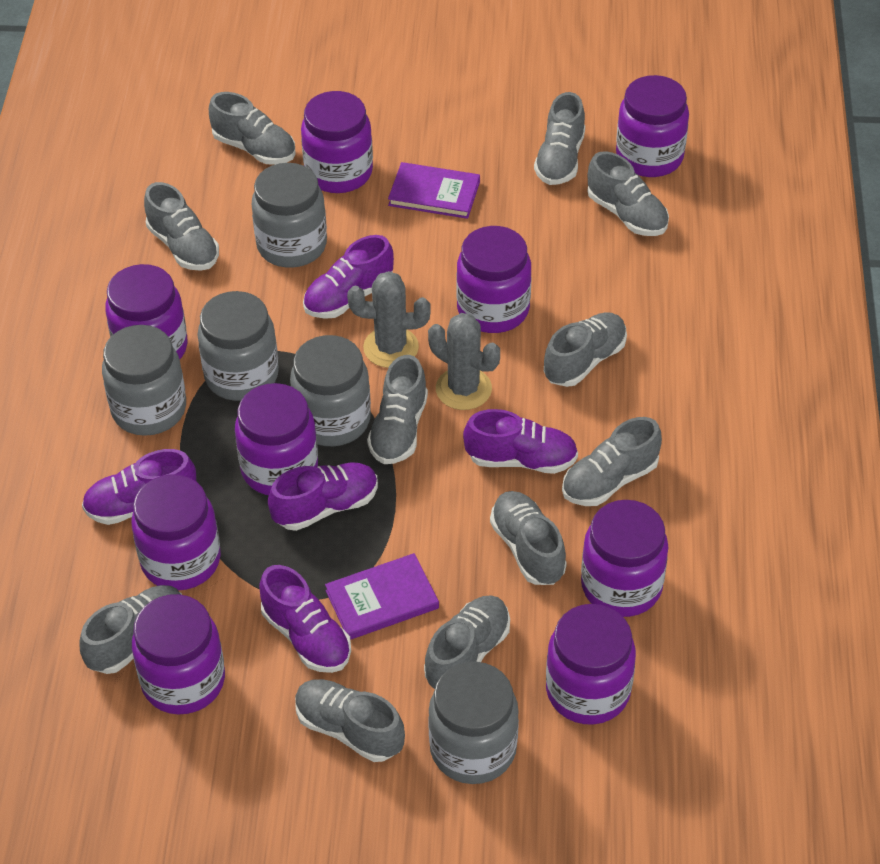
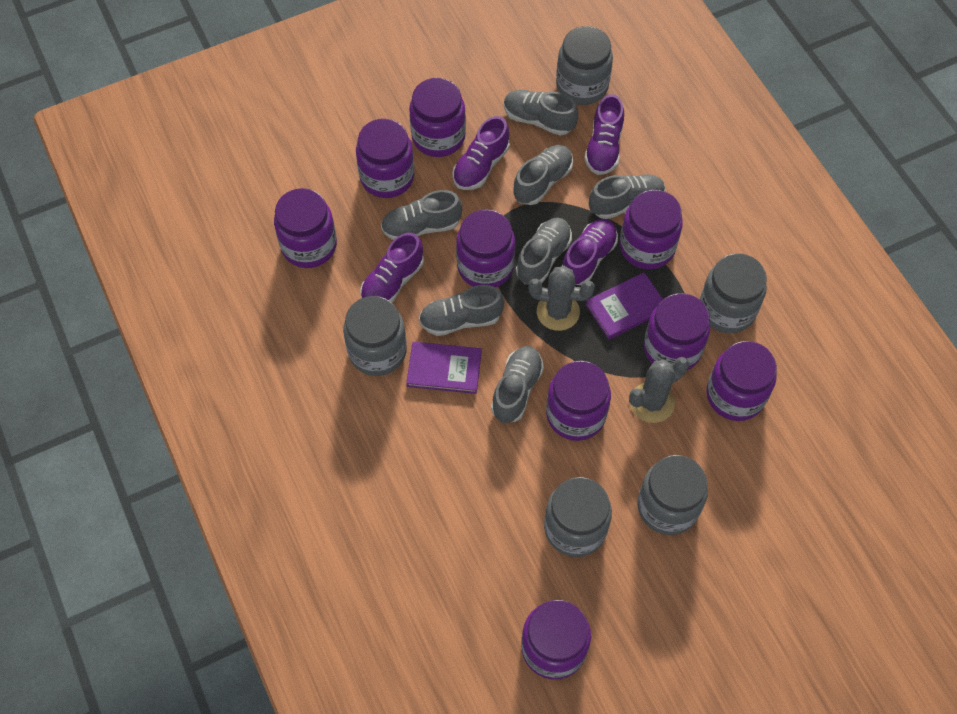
grey shoe: [79,585,182,674] [144,182,219,271] [209,92,296,165] [295,679,405,762] [367,355,428,464] [424,595,510,689] [490,491,567,585] [534,92,585,185] [544,312,627,387] [562,417,662,506] [588,151,669,236] = 11 -> [381,190,462,240] [419,285,504,336] [491,346,544,423] [504,90,579,136] [513,145,573,205] [516,218,572,284] [589,174,665,219] = 7
purple shoe: [82,449,196,525] [259,565,351,673] [268,462,378,531] [303,235,394,319] [463,409,578,474] = 5 -> [360,233,424,303] [452,116,510,190] [562,219,618,285] [584,94,624,175] = 4

